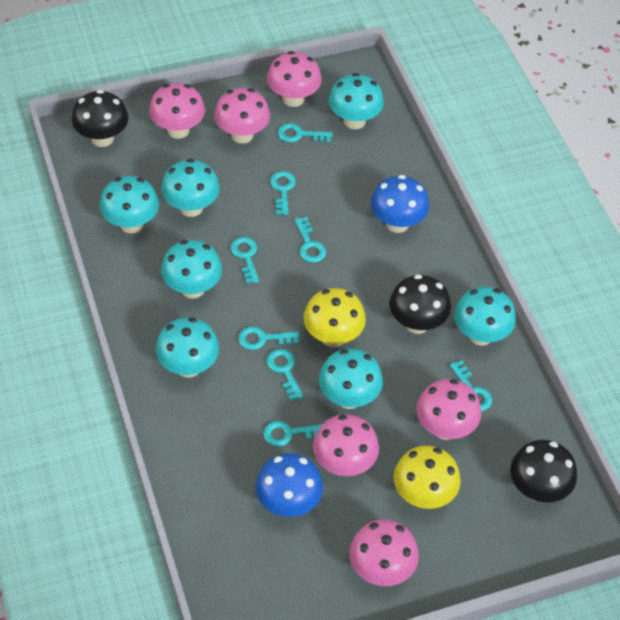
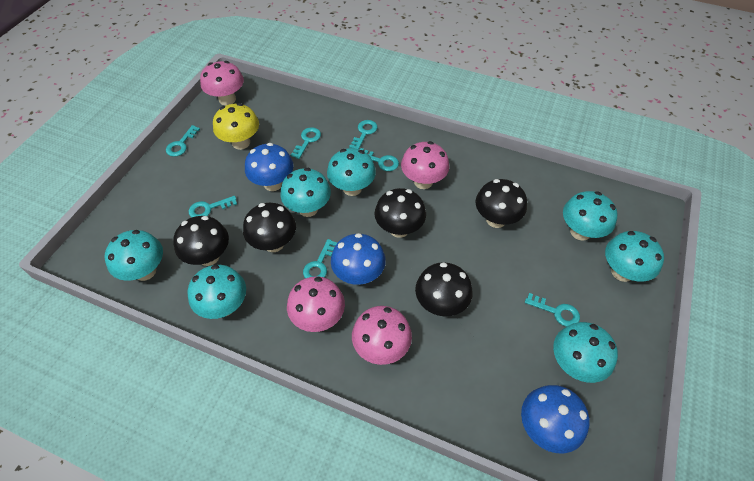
black mushroom: [72,90,128,147] [389,274,451,334] [510,440,577,503] = 3 -> [173,216,229,266] [243,203,296,252] [375,188,426,238] [415,262,473,317] [476,179,527,228] = 5
blue mushroom: [255,453,323,517] [371,175,429,233] = 2 -> [245,143,293,191] [331,233,386,285] [521,385,589,453] = 3
pink mushroom: [149,83,205,139] [214,88,270,144] [267,51,322,107] [313,414,379,476] [349,519,419,586] [416,379,481,440] = 6 -> [200,61,244,105] [287,276,345,332] [352,306,412,365] [401,141,449,189] = 4
turquoise key: [230,237,259,284] [238,326,299,350] [263,421,322,447] [267,349,304,401] [270,171,296,215] [278,123,333,142] [295,217,326,263] [450,360,492,411] = 8 -> [166,125,200,157] [189,196,237,217] [291,127,321,159] [303,239,337,278] [349,120,377,149] [360,148,399,171] [525,293,580,327] = 7
yellow mushroom: [304,288,366,347] [394,446,461,509] = 2 -> [213,103,259,150] = 1

